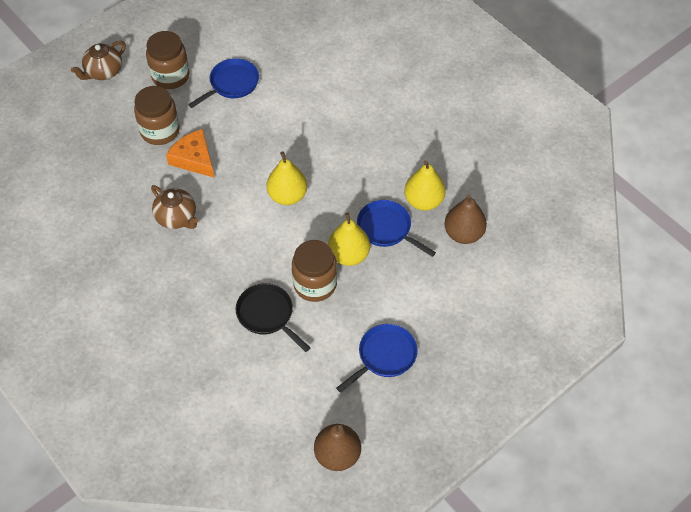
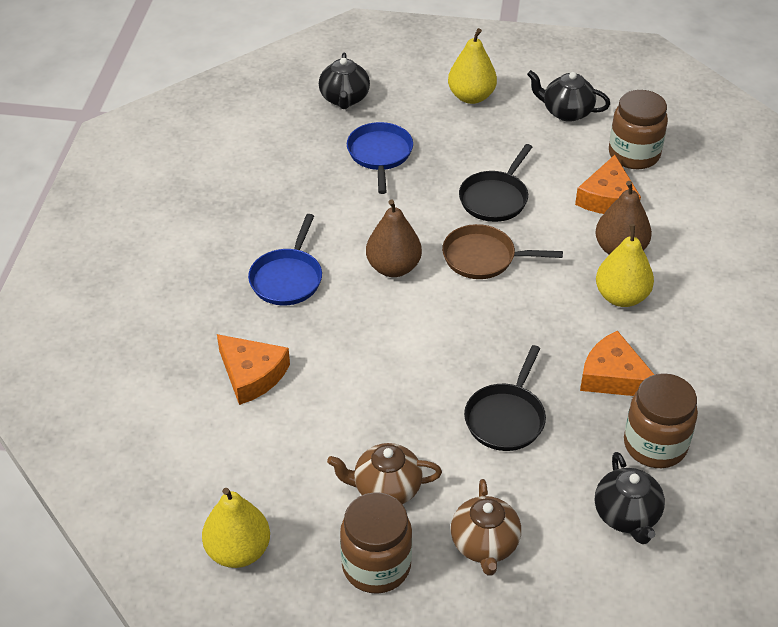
black pan: [236,283,310,352] = 1 -> [459,144,532,222] [464,345,546,451] = 2
black teapot: none = 0 -> [319,53,370,109] [527,70,610,122] [595,452,665,544] = 3
blue pan: [188,58,259,108] [336,324,417,393] [357,200,436,257] = 3 -> [248,214,322,305] [347,122,413,194] = 2
brown pan: none = 0 -> [442,224,563,279] = 1
orange cheese: [166,129,214,178] = 1 -> [217,334,290,405] [575,155,641,214] [580,331,654,396] = 3

